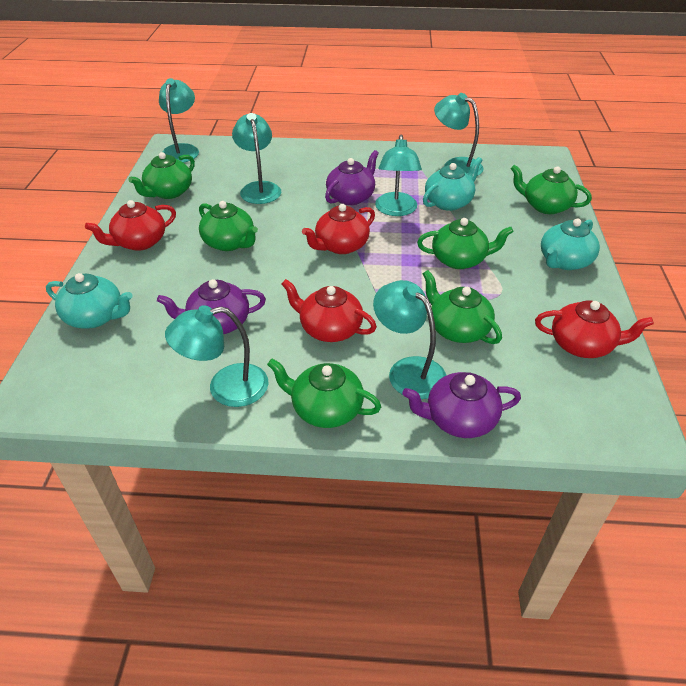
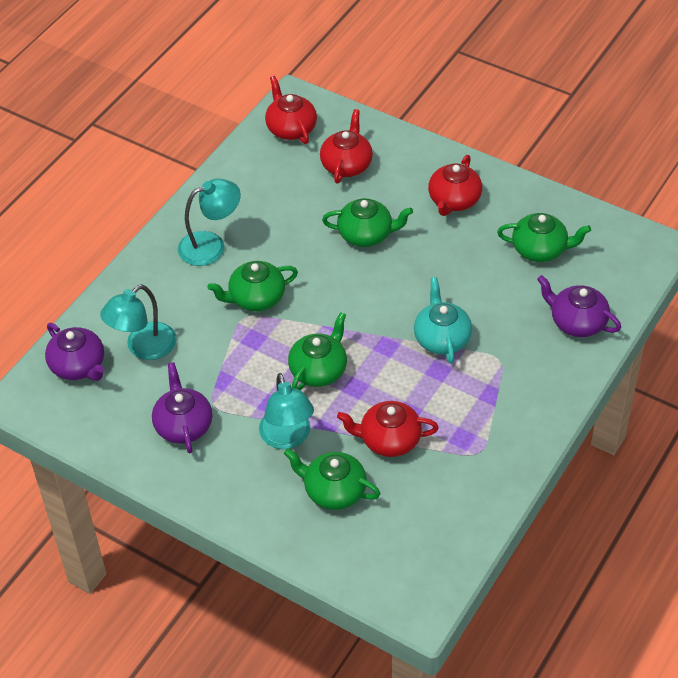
green teapot: [128,152,195,199] [199,201,258,251] [267,359,381,428] [417,218,514,269] [422,270,502,344] [511,165,592,214] = 6 -> [207,261,298,311] [284,448,380,510] [288,312,347,390] [322,198,413,247] [497,213,591,262] = 5
turquoise lamp: [159,78,199,163] [165,305,269,407] [232,113,281,204] [373,280,446,399] [375,135,422,216] [434,93,484,176] = 6 -> [100,284,177,360] [178,179,241,266] [259,373,314,449] = 3
turquoise teapot: [46,273,133,329] [423,157,482,211] [541,219,600,270] = 3 -> [414,277,472,364] = 1

